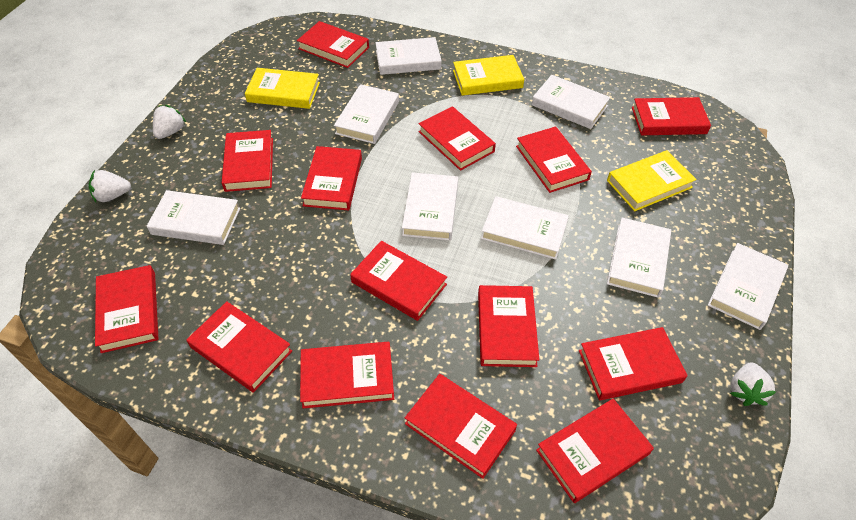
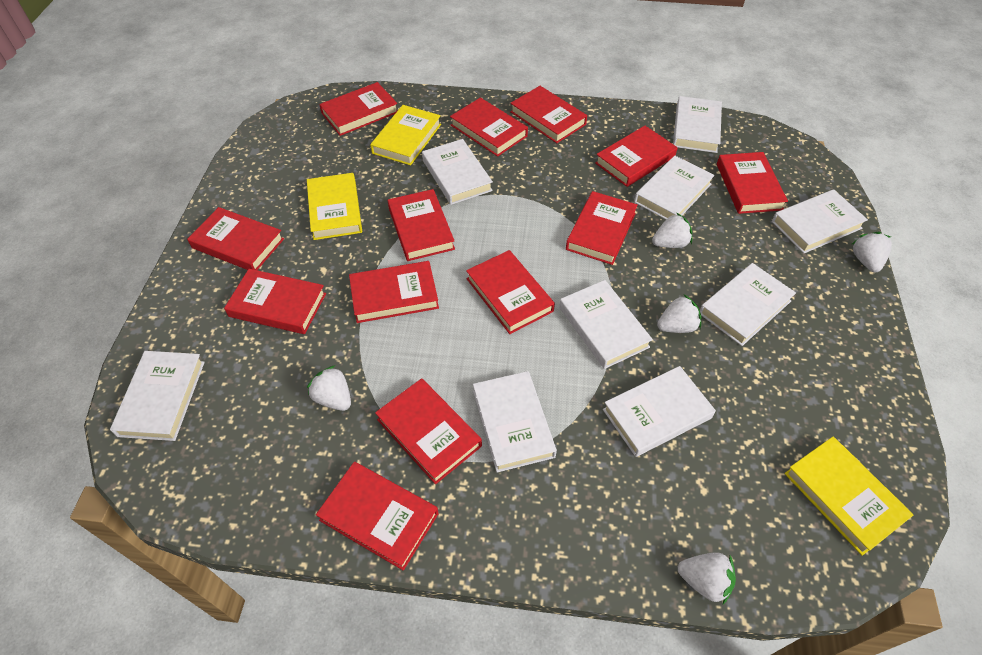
red book: [95,265,158,353] [186,301,292,393] [222,130,273,192] [297,21,369,68] [300,342,394,408] [301,146,362,211] [350,241,447,321] [405,374,517,479] [419,106,496,171] [478,285,539,367] [516,126,592,193] [536,399,654,503] [579,327,688,401] [632,97,711,135] = 14 -> [187,207,284,270] [224,269,326,334] [316,462,439,571] [319,82,397,136] [349,261,439,323] [375,378,482,484] [388,189,455,261] [450,98,528,157] [466,250,555,334] [510,86,587,143] [566,191,638,265] [595,126,678,187] [717,152,788,214] = 13
white book: [147,190,240,245] [334,84,399,144] [375,37,442,75] [402,172,458,241] [481,196,569,260] [532,75,610,129] [607,218,671,298] [708,243,788,330] = 8 -> [110,351,205,441] [422,139,493,205] [473,371,557,472] [559,280,653,369] [603,366,716,457] [634,156,715,219] [673,96,722,153] [700,263,796,346] [772,189,868,253] = 9
white strawberry: [89,170,131,202] [153,105,186,139] [730,362,776,406] = 3 -> [307,365,351,411] [652,213,692,248] [657,295,701,333] [678,553,736,604] [852,232,892,272] = 5

